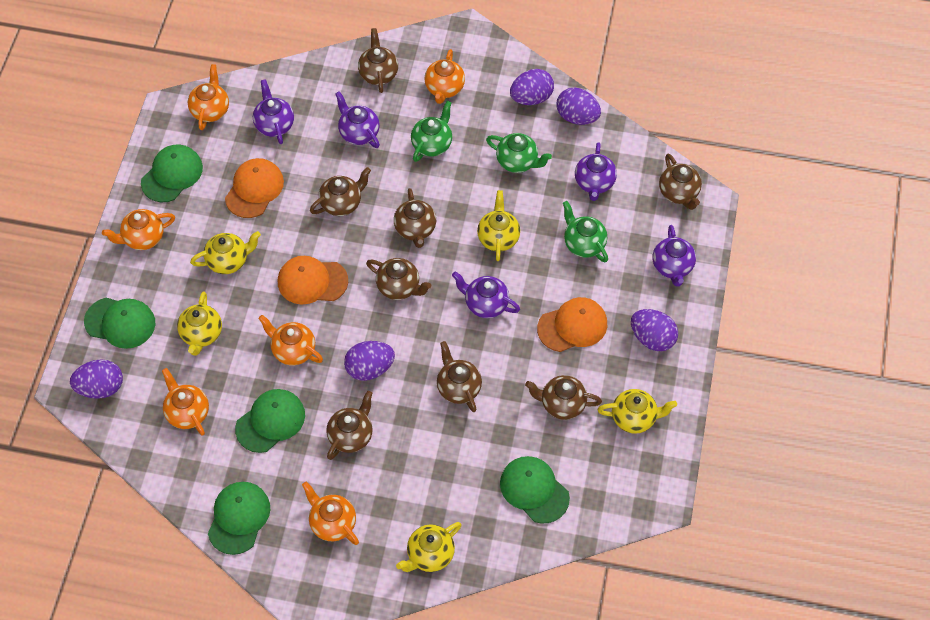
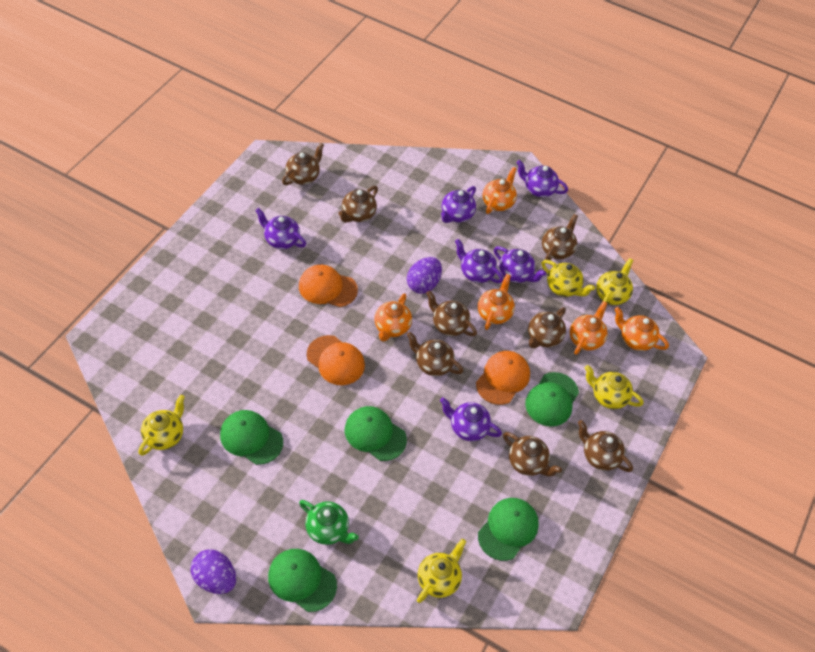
green teapot: [411,101,452,162] [486,133,552,173] [563,201,608,263] = 3 -> [299,500,359,545] = 1
orange teapot: [102,209,175,250] [162,368,209,436] [188,64,229,130] [258,315,323,365] [302,482,359,545] [424,49,465,104] = 6 -> [374,293,412,342] [478,274,515,330] [483,167,517,214] [570,301,608,355] [614,307,669,351] = 5
purple egg: [70,359,123,399] [344,341,395,381] [510,69,554,105] [556,87,601,125] [631,309,678,351] = 5 -> [190,549,236,594] [407,257,442,294] = 2
purple teapot: [253,79,294,144] [335,91,380,148] [452,272,520,318] [575,142,617,201] [653,225,696,287] = 5 -> [255,208,306,249] [440,398,502,441] [441,186,476,223] [455,239,503,283] [494,246,546,283] [516,160,568,197] = 6

